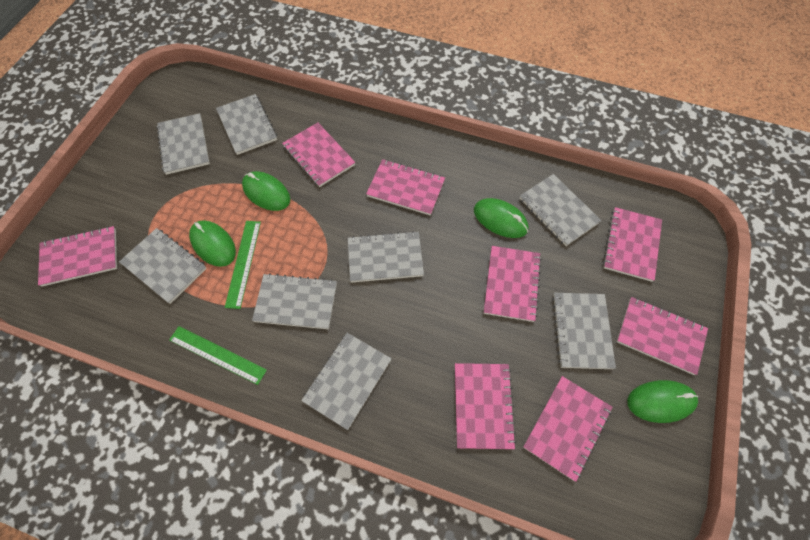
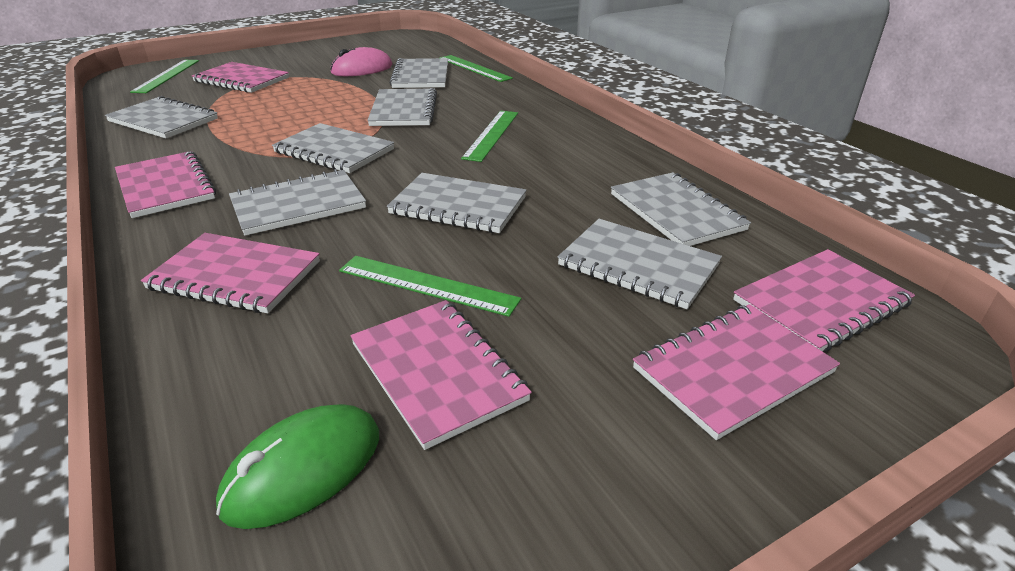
green mouse: [189,220,236,267] [242,171,290,211] [474,198,528,238] [627,380,698,423] = 4 -> [216,404,379,529] = 1
green ruler: [169,326,267,385] [225,221,261,309] = 2 -> [130,60,199,93] [339,256,521,317] [440,55,513,82] [461,111,518,162] = 4
pink mouse: none = 0 -> [330,47,392,76] = 1
pink notebook: [38,226,117,286] [282,122,355,187] [366,159,445,216] [455,363,516,449] [484,246,541,322] [523,376,612,482] [603,207,662,282] [617,297,708,375] = 8 -> [115,151,216,218] [141,233,320,313] [192,62,289,93] [350,300,532,450] [633,304,840,440] [733,249,915,352] = 6

